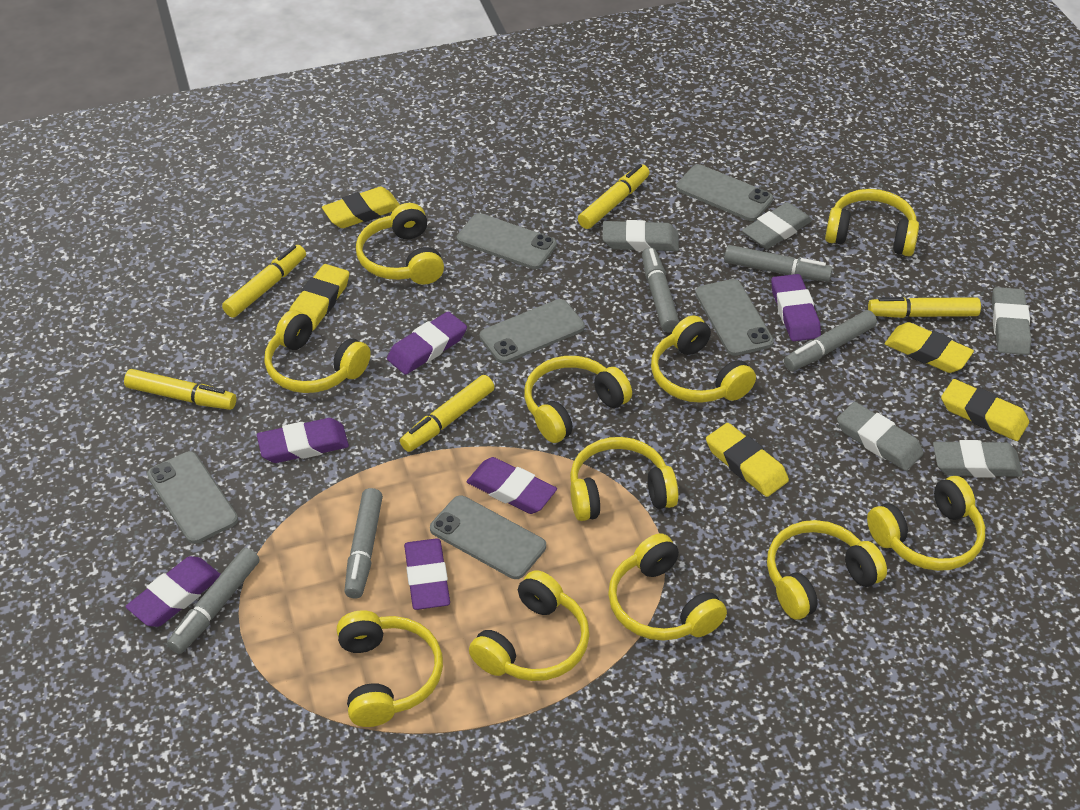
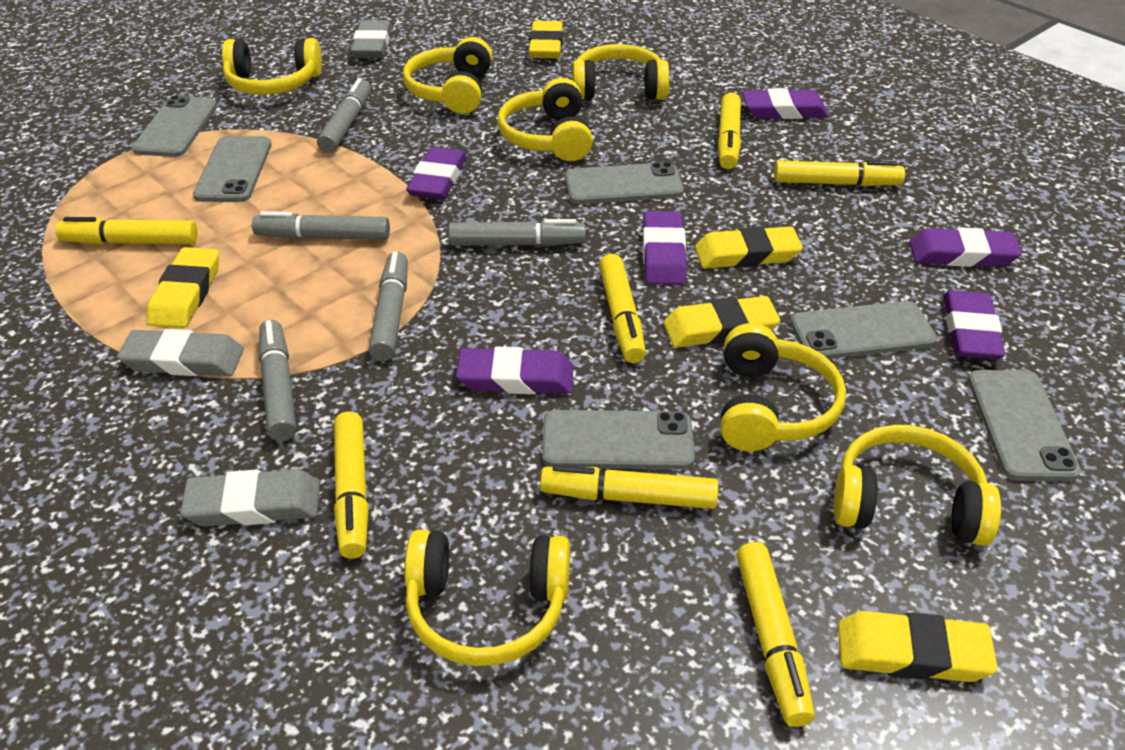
grey eraser: [602,220,679,251] [742,202,812,249] [837,402,924,471] [933,440,1023,478] [992,287,1031,355] = 5 -> [117,329,244,376] [180,469,320,527] [350,20,392,58] = 3
yellow headphones: [264,310,371,393] [337,610,443,727] [356,203,444,285] [469,570,590,681] [524,356,632,443] [570,437,678,521] [608,533,727,641] [651,315,756,403] [767,520,887,619] [825,189,919,256] [867,476,985,571] = 11 -> [222,38,322,95] [403,37,492,114] [404,529,570,666] [497,78,593,161] [572,44,669,100] [720,323,846,451] [834,425,1001,546] = 7
yellow marker: [124,369,236,410] [222,245,306,318] [400,375,494,452] [578,164,650,229] [868,297,981,318] = 5 -> [56,217,198,244] [334,412,369,559] [540,465,718,509] [599,254,646,363] [718,93,741,169] [736,542,815,727] [774,161,905,186] = 7

